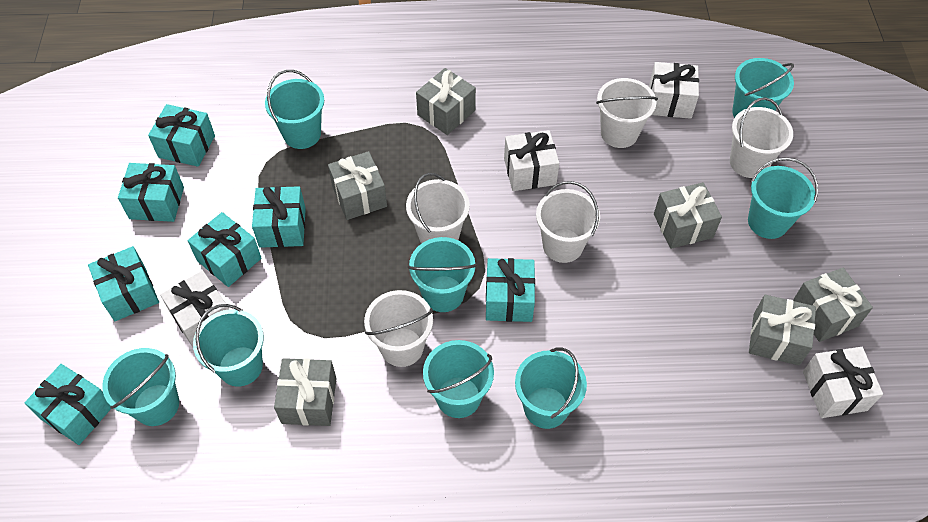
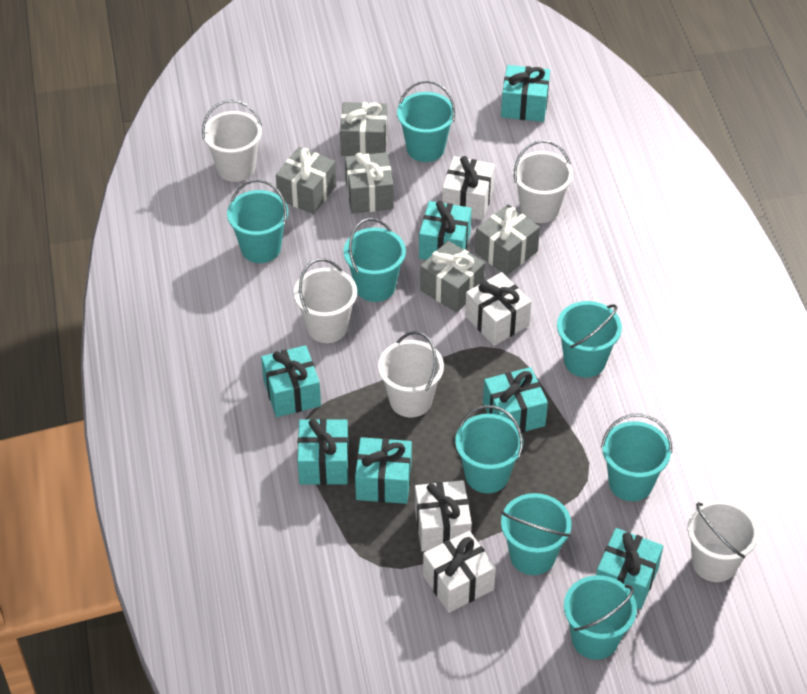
grey gift: [274,358,337,426] [328,151,387,220] [416,68,476,135] [654,182,722,249] [749,295,816,366] [793,268,873,342] = 6 -> [276,147,336,214] [340,102,387,156] [345,152,394,214] [420,241,485,313] [475,204,540,276] = 5

